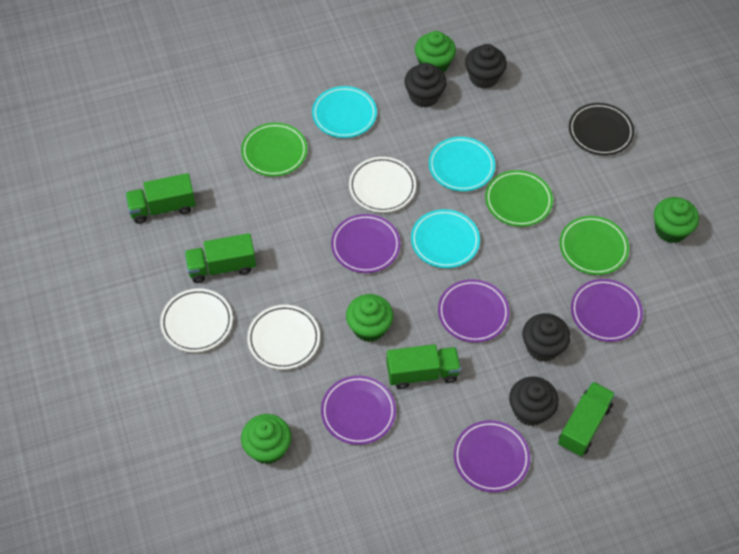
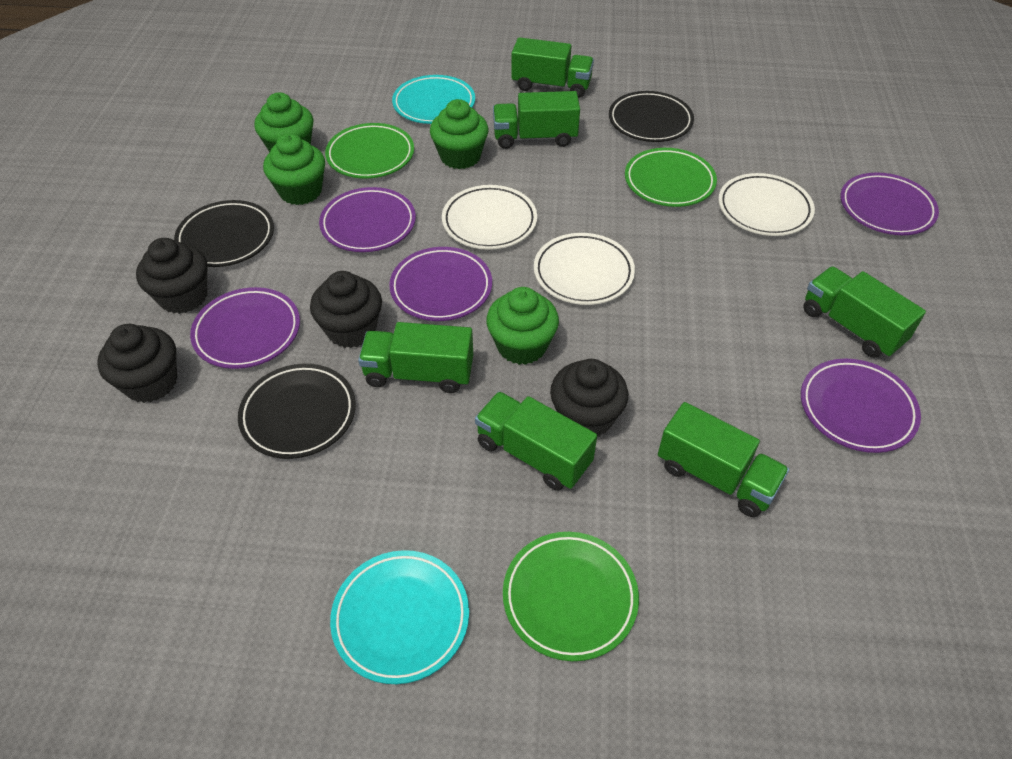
black plate: [569,103,634,155] = 1 -> [174,200,274,267] [238,364,356,459] [609,91,694,142] = 3
green truck: [125,173,196,224] [184,233,256,283] [386,344,461,389] [558,382,615,457] = 4 -> [358,322,473,393] [475,392,597,491] [493,91,580,149] [511,37,594,98] [658,402,789,517] [803,267,926,358] = 6
turquoise plate: [312,86,377,138] [411,209,480,268] [429,137,495,191] = 3 -> [330,550,469,684] [392,75,475,124] = 2

